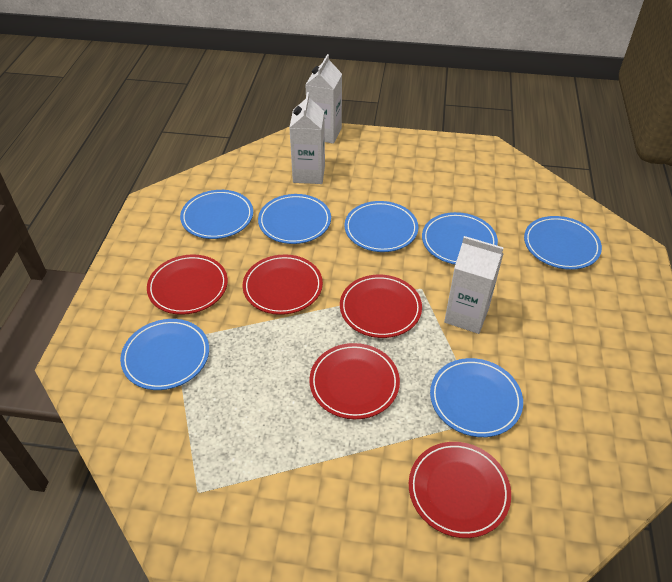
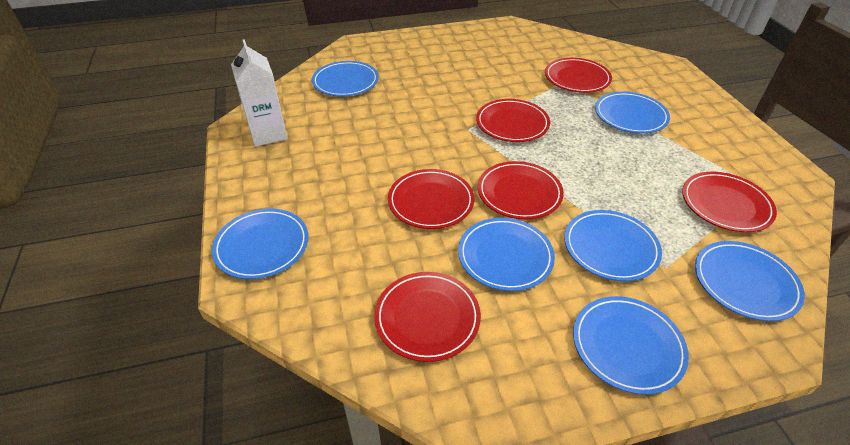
red plate: [147,254,228,315] [243,254,323,315] [309,343,400,419] [340,275,422,338] [409,442,511,538] = 5 -> [374,272,481,362] [388,169,474,229] [476,99,550,142] [478,161,564,220] [545,58,612,93] [682,172,777,232] = 6
white carton: [289,92,325,184] [305,54,342,144] [444,236,504,334] = 3 -> [231,39,288,147] = 1

